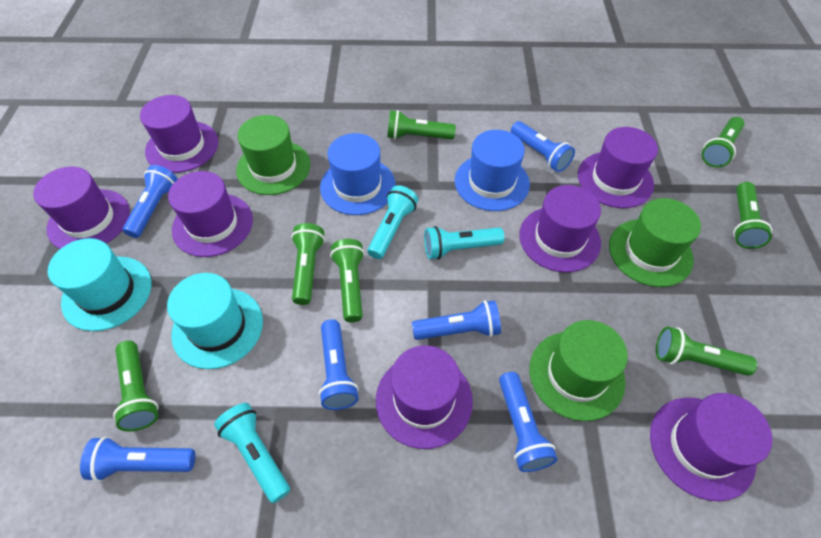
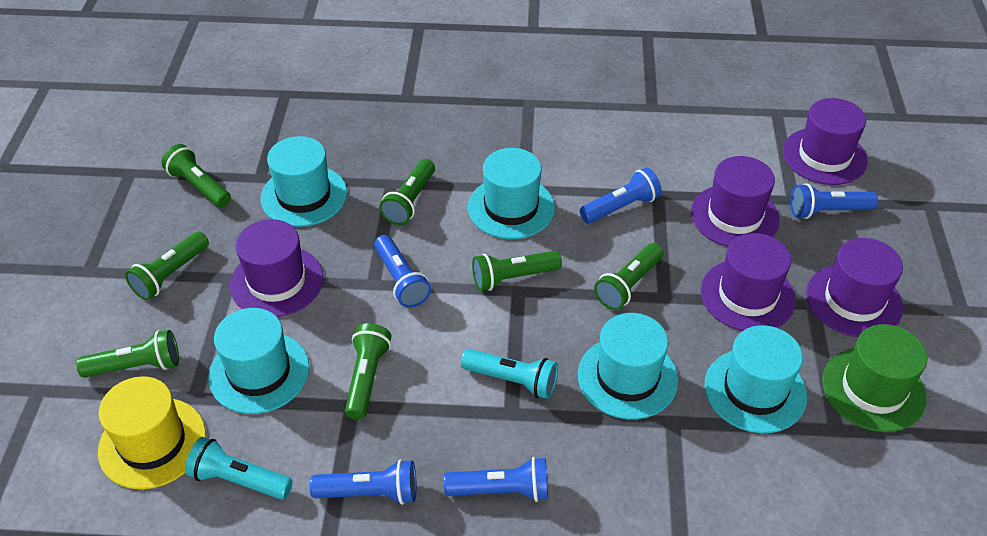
blue flashlight: [80,436,195,482] [123,165,177,238] [319,319,359,410] [412,300,501,340] [499,372,558,472] [511,121,575,172] = 6 -> [310,459,416,505] [374,235,431,308] [444,457,548,502] [580,167,662,223] [790,183,878,219] = 5
blue hat: [320,133,396,215] [455,130,530,211] = 2 -> none = 0
green hat: [236,115,311,195] [529,320,628,421] [609,198,701,287] = 3 -> [822,324,927,432] = 1
purple hat: [33,167,130,249] [140,95,218,173] [168,171,253,257] [376,345,473,449] [519,185,601,272] [578,127,658,208] [650,393,772,501] = 7 -> [230,219,323,317] [691,156,780,247] [701,233,796,331] [783,98,868,185] [806,238,903,337] = 5
turquoise flashlight: [214,403,290,503] [367,185,418,259] [424,226,505,260] = 3 -> [185,437,293,500] [461,349,558,399] = 2
turquoise hat: [48,238,151,331] [167,273,263,369] = 2 -> [208,308,309,414] [260,136,347,227] [468,148,555,239] [578,313,678,419] [704,325,807,433] = 5
yellow hat: none = 0 -> [98,376,206,489] = 1

